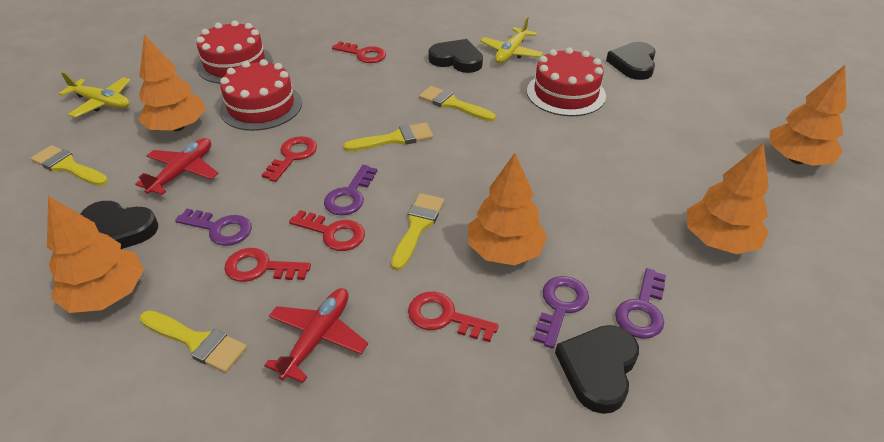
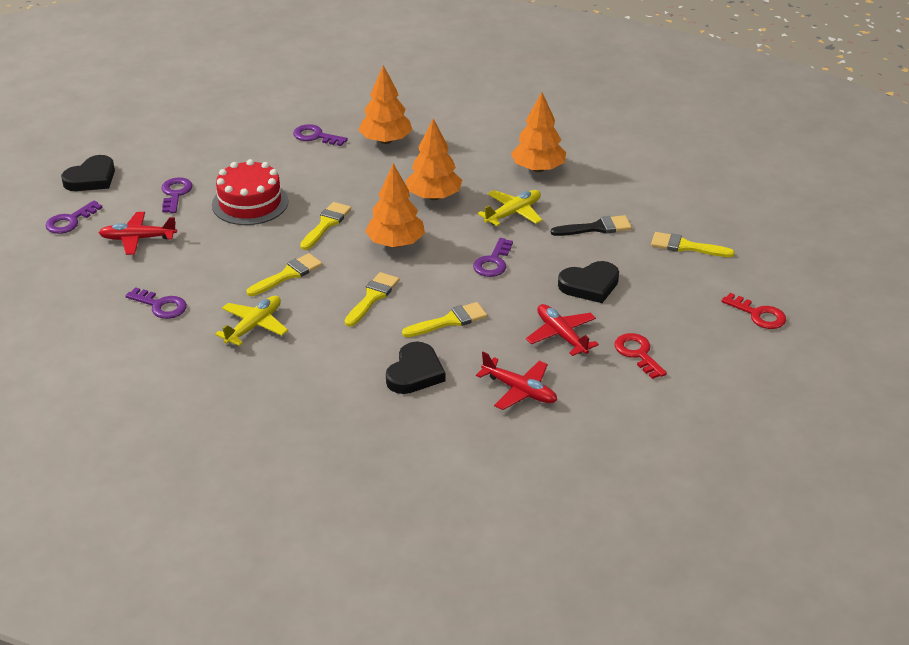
black brush: none = 0 -> [551,215,632,236] = 1
black heart: [80,201,158,249] [428,39,483,73] [555,325,639,414] [606,42,656,80] = 4 -> [61,155,115,191] [386,342,445,394] [558,261,619,303] = 3
orange tree: [47,196,144,313] [138,35,206,131] [468,153,547,265] [687,142,769,254] [770,65,846,166] = 5 -> [359,65,412,144] [365,164,425,247] [405,119,462,200] [511,92,566,172] = 4
purple key: [175,209,252,246] [324,165,377,216] [533,276,589,349] [615,268,666,339] = 4 -> [46,201,103,234] [125,287,187,319] [161,177,193,213] [293,124,348,146] [473,238,513,277] = 5
red cake: [196,20,273,84] [220,59,302,131] [527,47,606,116] = 3 -> [212,159,288,225] = 1
red key: [224,248,311,282] [262,136,317,182] [289,210,365,251] [332,41,386,63] [408,292,499,342] = 5 -> [614,333,667,379] [721,293,786,329] = 2
red plane: [135,138,219,195] [264,288,368,383] = 2 -> [99,212,177,255] [476,352,557,410] [526,304,599,356] = 3

